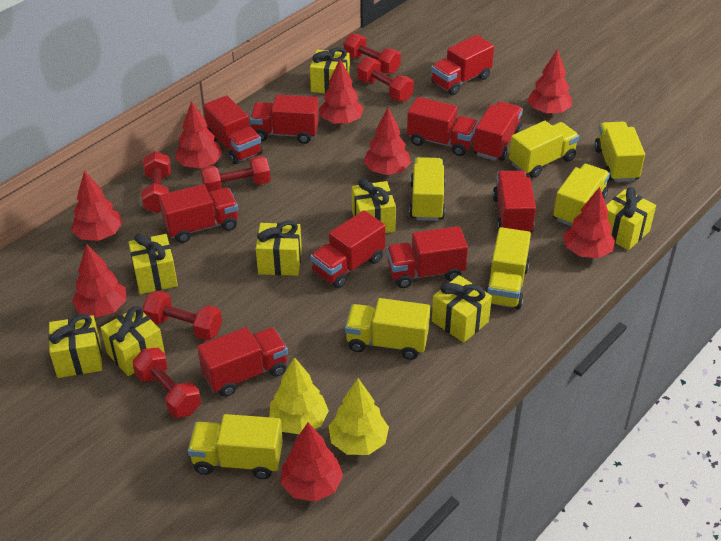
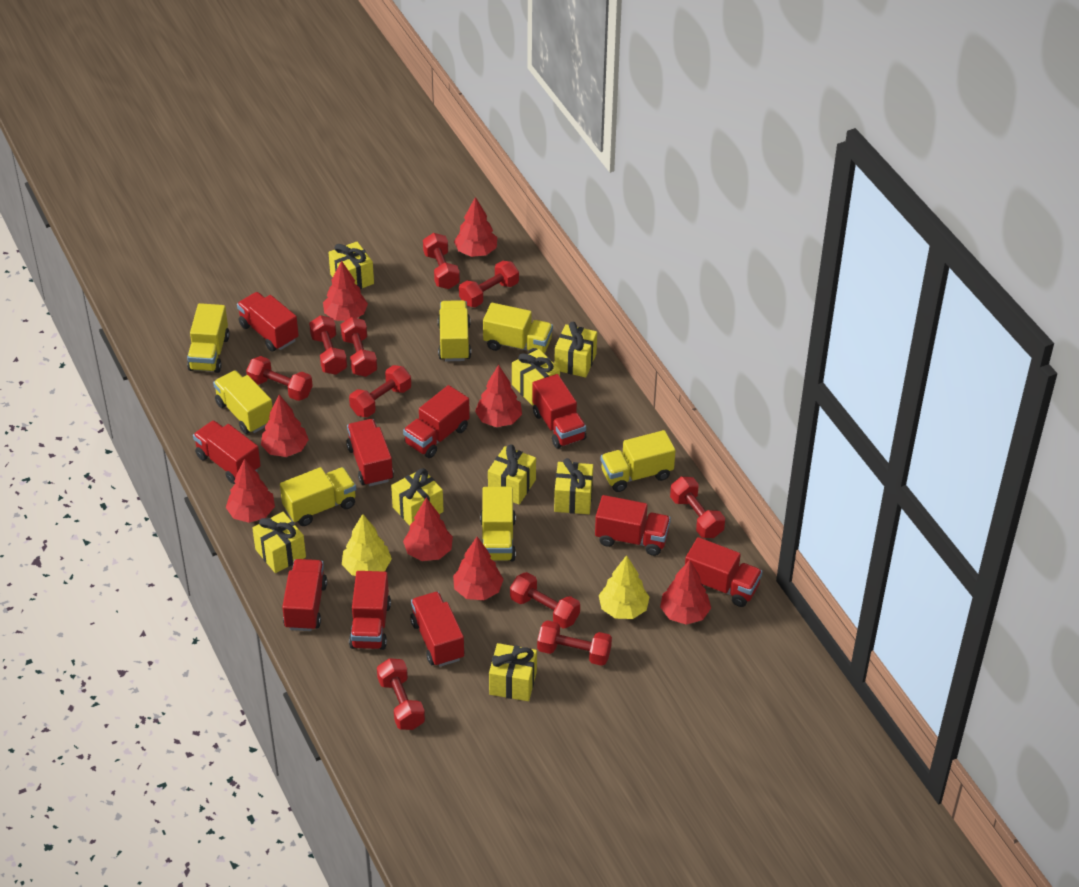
red dumbbell: [132,348,201,418] [141,151,171,213] [142,291,222,341] [201,156,271,193] [344,33,401,74] [357,57,414,102] = 6 -> [246,356,313,401] [309,315,347,375] [341,317,377,377] [349,365,411,417] [377,658,425,730] [423,233,460,289] [459,261,519,307] [510,572,580,628] [537,620,612,666] [670,477,725,538] = 10

